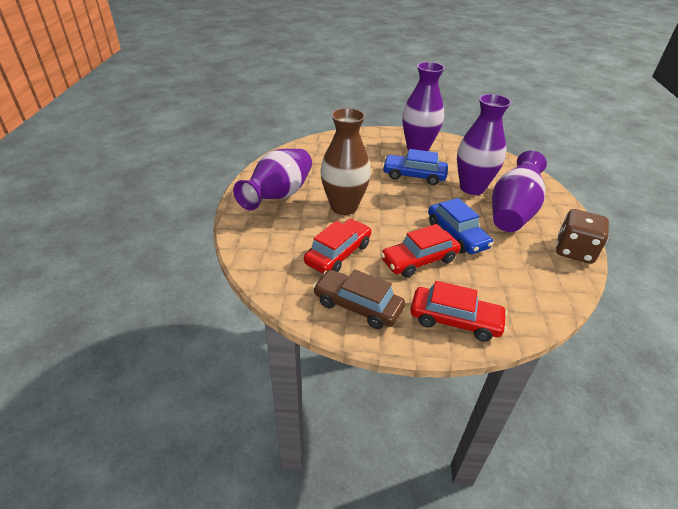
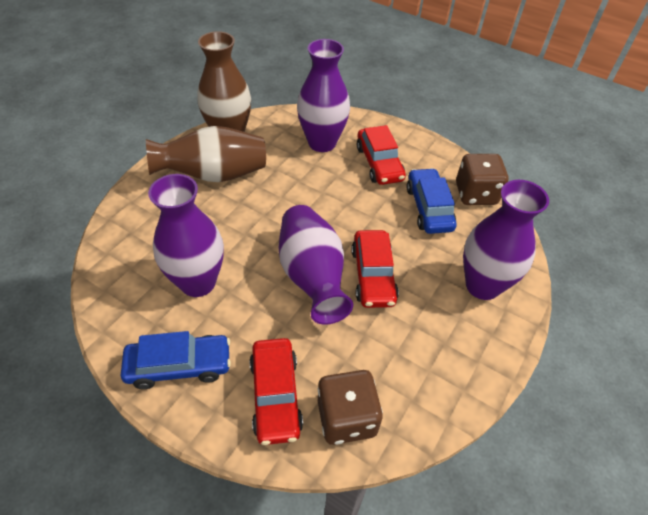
brown car: [313,270,405,329] = 1 -> none = 0
brown dice: [556,209,609,264] = 1 -> [318,370,383,445] [456,154,508,205] = 2
brown vase: [320,108,371,215] = 1 -> [146,126,266,182] [197,31,251,132] = 2

